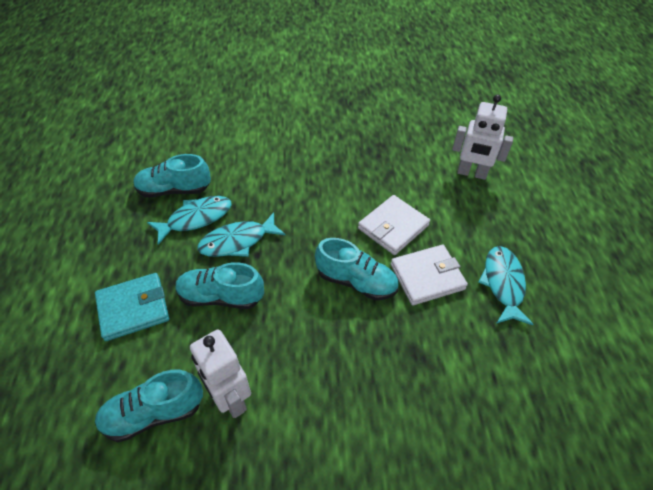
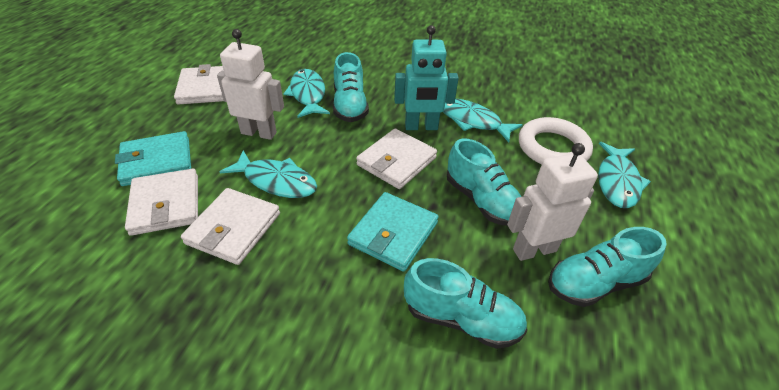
turquoise fish: [147,196,232,245] [197,212,286,257] [478,246,533,325] = 3 -> [220,150,317,198] [283,69,330,118] [443,99,523,142] [598,142,651,208] = 4
turquoise robot: none = 0 -> [394,25,459,130] = 1
turquoise wallet: [95,273,169,341] = 1 -> [115,131,191,186] [347,192,439,272] = 2
white ring: none = 0 -> [519,117,593,164] = 1
white wallet: [358,195,430,255] [391,245,468,305] = 2 -> [125,169,198,236] [174,64,224,104] [181,188,280,265] [356,129,437,189] = 4

